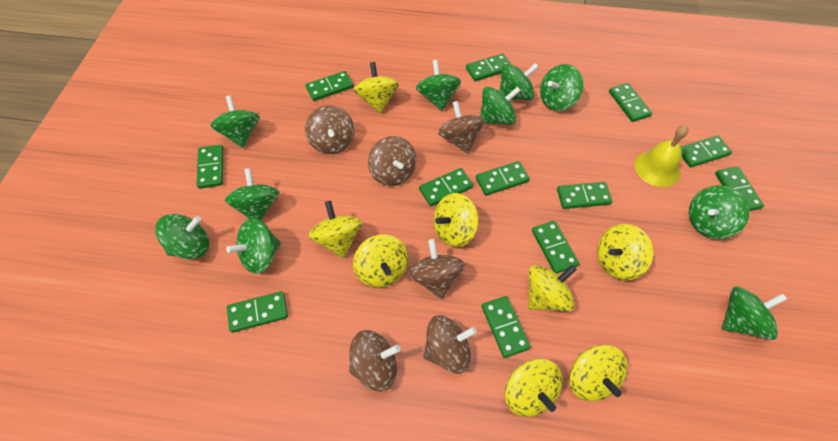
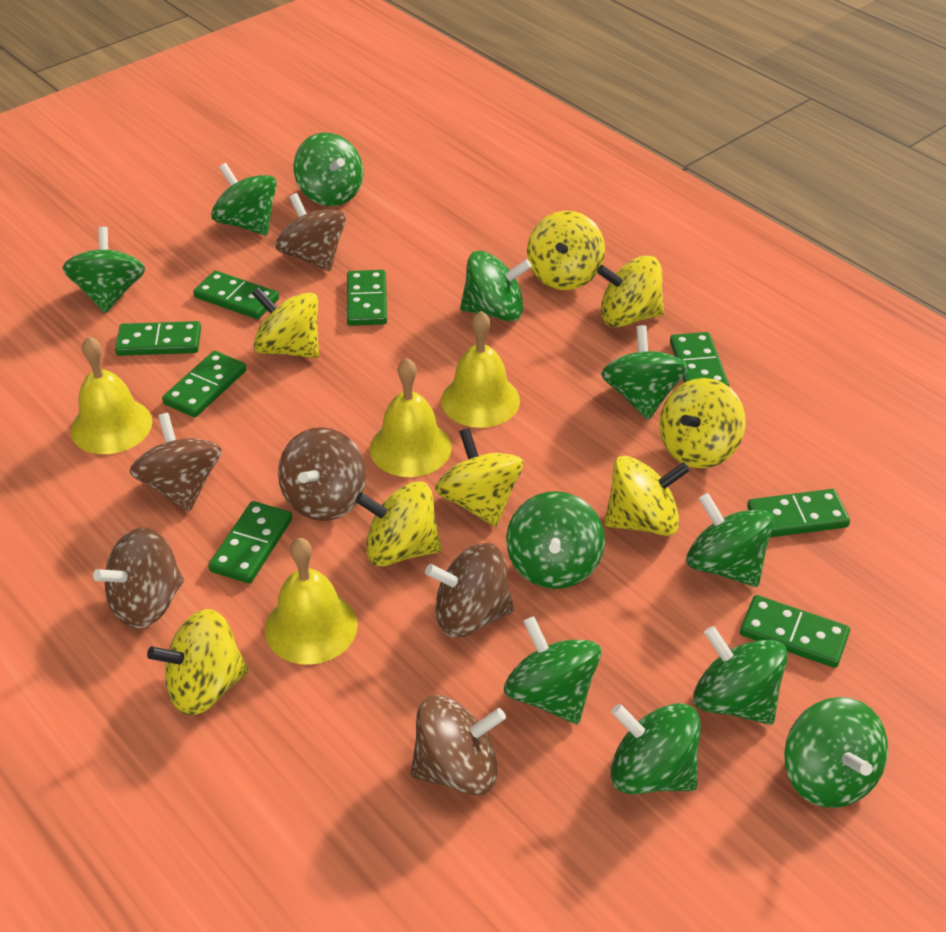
green domino: [197,145,223,189] [227,291,288,333] [306,71,354,101] [419,168,473,206] [466,53,512,81] [476,161,530,196] [482,296,531,358] [532,221,579,274] [557,182,613,209] [609,83,652,122] [681,135,732,167] [715,166,764,211] = 12 -> [115,321,201,356] [162,351,246,417] [193,271,279,319] [208,501,292,583] [347,270,387,326] [670,332,729,386] [740,595,850,668] [747,489,850,537] = 8
green spinning top: [155,214,209,259] [210,95,260,148] [225,168,279,221] [226,218,281,274] [416,60,461,111] [480,87,521,125] [499,63,539,100] [540,64,583,111] [689,185,750,239] [722,287,787,340] = 10 -> [62,227,145,313] [211,163,277,235] [293,133,363,206] [460,251,532,322] [504,616,601,724] [506,491,605,589] [601,325,688,420] [611,703,701,794] [686,493,774,587] [694,626,788,725] [784,697,888,808] = 11
yellow bell: [634,125,689,187] = 1 -> [71,336,152,454] [265,538,358,665] [370,358,452,477] [441,311,520,428] = 4

